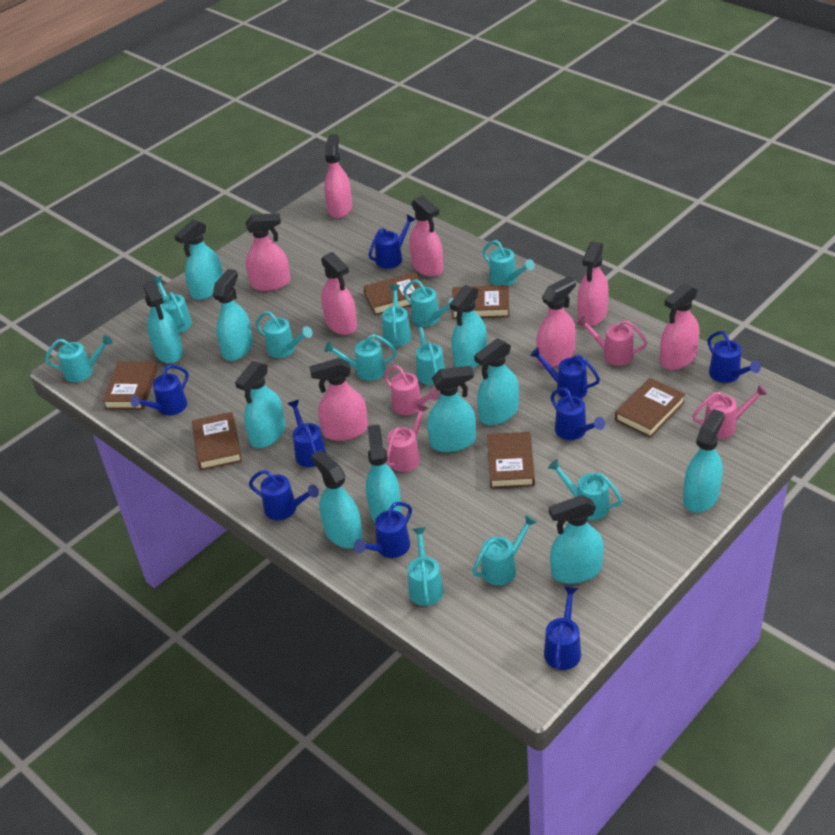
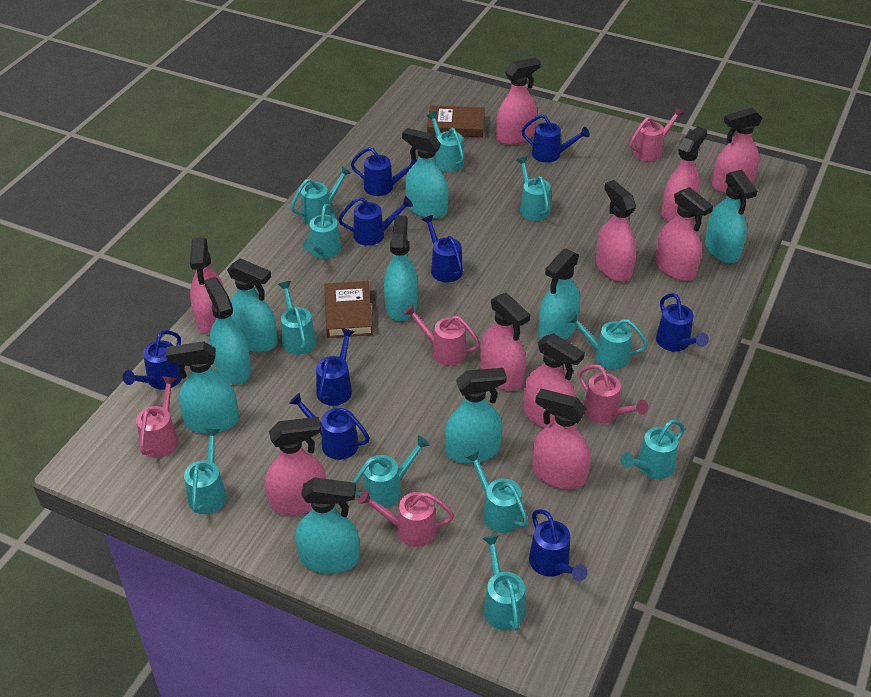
brown book: [102,362,158,410] [192,412,242,470] [364,272,423,315] [452,285,509,319] [487,432,535,489] [615,378,686,438] = 6 -> [324,281,373,338] [427,105,485,137] = 2
pink spray bottle: [246,213,290,291] [309,358,368,441] [321,252,357,335] [324,134,352,218] [409,195,443,277] [536,276,576,367] [577,241,609,327] [660,284,700,370] = 8 -> [190,238,224,334] [265,417,326,515] [480,293,530,391] [496,58,541,145] [524,333,585,429] [532,389,591,489] [596,180,636,282] [655,187,713,281] [661,126,707,222] [712,107,763,193] = 10
pink watering can: [384,365,440,415] [386,404,428,472] [577,316,647,366] [692,385,767,439] = 4 -> [136,376,178,458] [358,489,454,547] [403,304,480,366] [578,364,648,423] [630,107,684,161] = 5
turquoise spray bottle: [143,280,183,364] [175,220,223,300] [213,269,253,361] [235,361,285,448] [311,450,363,549] [366,425,401,522] [427,366,476,452] [450,285,487,369] [474,338,519,425] [549,495,604,584] [683,409,725,513] = 11 -> [166,341,239,434] [204,277,251,384] [227,258,277,352] [295,477,359,574] [384,215,418,321] [402,128,448,219] [445,368,507,464] [538,248,580,340] [705,170,757,263] = 9

